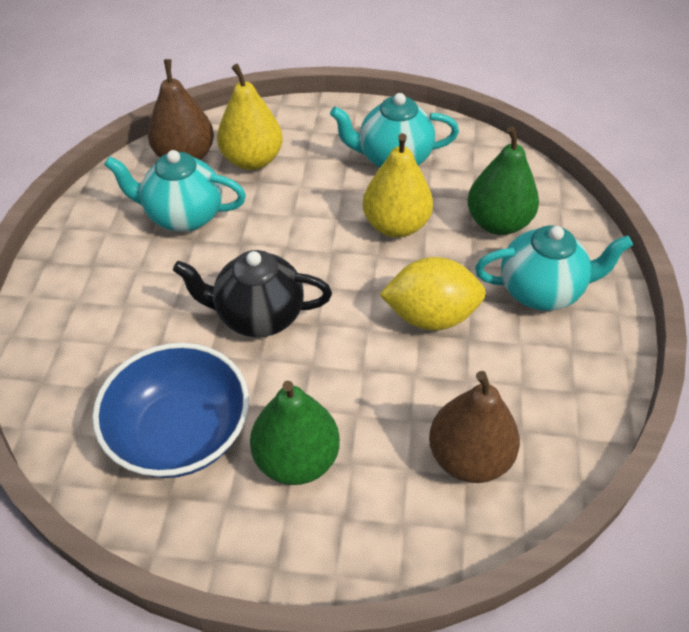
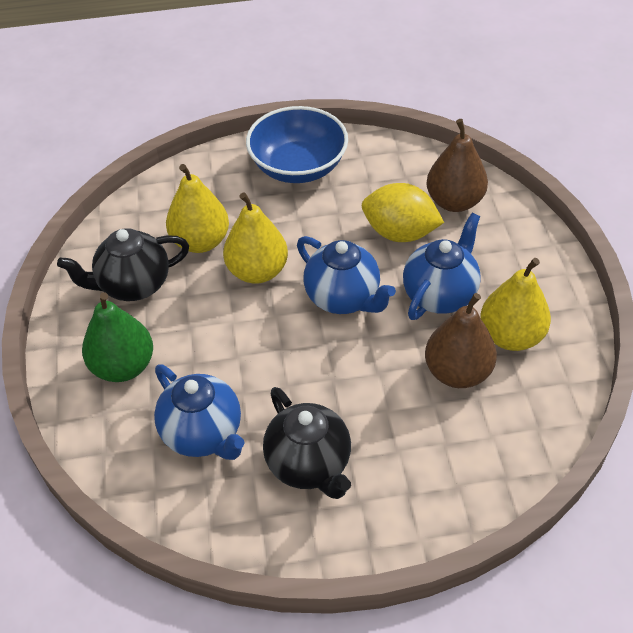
black teapot: [173,250,332,337] = 1 -> [57,228,189,301] [263,387,351,499] = 2
blue teapot: none = 0 -> [154,365,244,460] [297,236,396,314] [403,213,481,320] = 3
green pear: [250,381,340,485] [467,126,539,235] = 2 -> [82,292,153,382] = 1
turquoise teapot: [104,150,246,232] [330,93,459,167] [475,225,633,311] = 3 -> none = 0
yellow pear: [217,64,283,170] [363,133,433,238] = 2 -> [166,164,229,253] [223,192,288,284] [480,258,551,351] = 3

